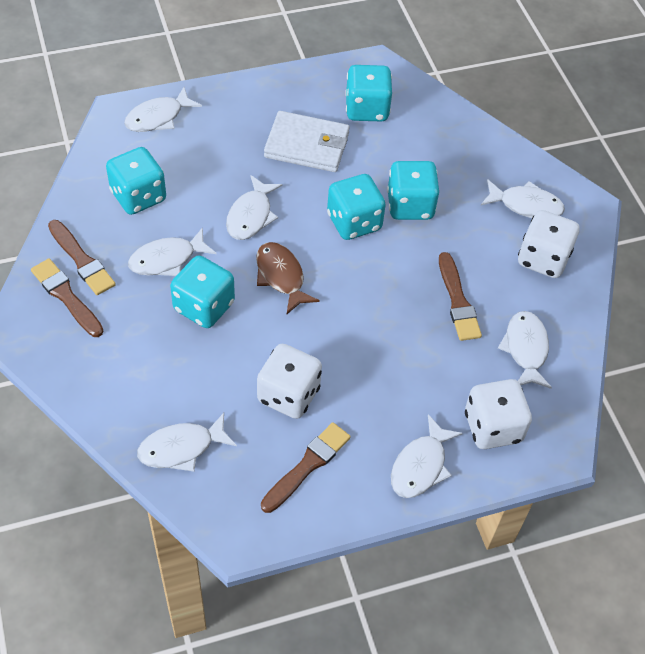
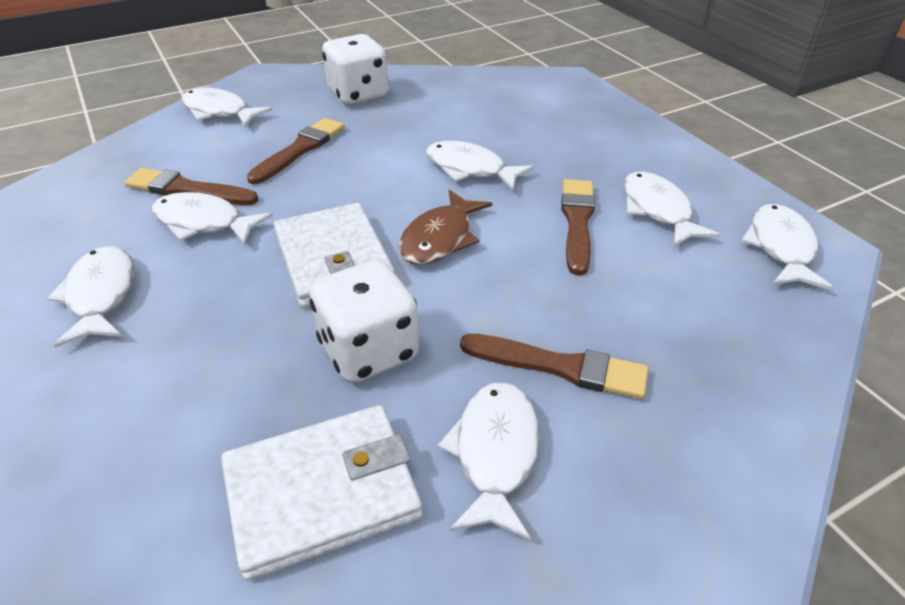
turquoise dice: [106,147,166,215] [170,255,235,328] [327,174,386,240] [345,65,392,122] [387,161,439,220] = 5 -> none = 0
white dice: [257,344,322,419] [465,379,532,449] [518,210,579,278] = 3 -> [309,259,419,383] [322,34,388,105] = 2
white wallet: [264,111,350,172] = 1 -> [221,405,423,580] [274,203,395,308] = 2

